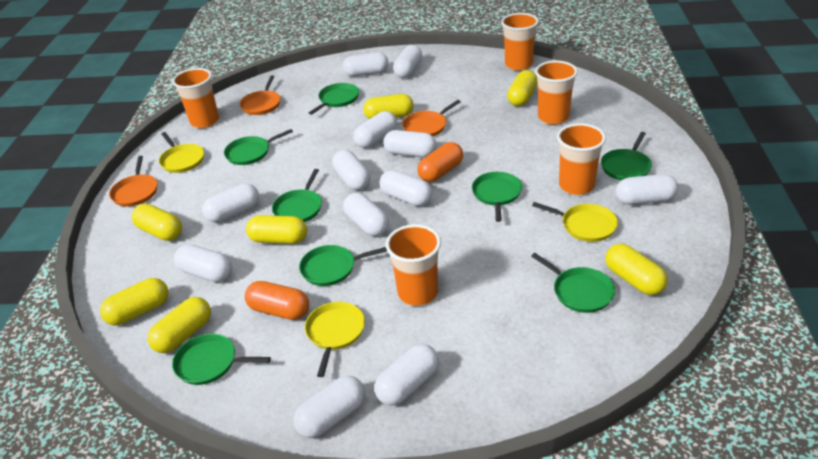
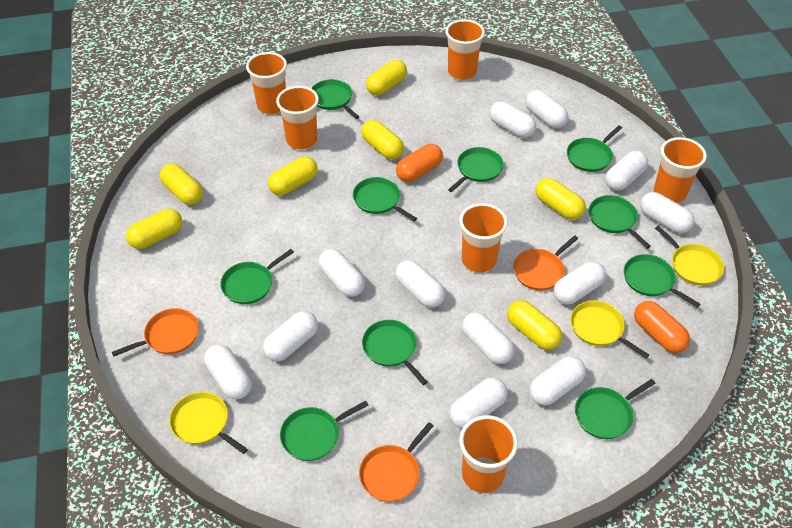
green pan: [172,334,271,385] [224,129,293,165] [272,169,322,222] [299,245,387,286] [309,83,359,115] [472,172,522,222] [531,253,615,313] [601,132,652,180] = 8 -> [220,249,294,304] [280,401,369,461] [311,79,359,119] [353,177,417,221] [362,320,427,385] [448,147,504,192] [567,125,622,172] [575,379,656,439] [589,195,651,249] [624,254,700,308] = 10
orange cup: [172,68,219,128] [386,224,441,306] [501,13,539,71] [535,60,578,125] [557,123,606,195] = 5 -> [246,52,287,114] [276,86,319,150] [446,19,485,80] [459,203,508,273] [459,415,518,493] [654,137,707,203] = 6

